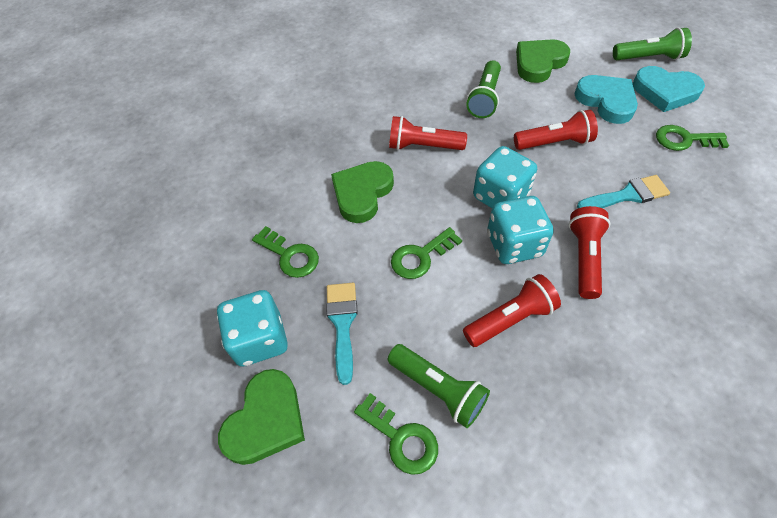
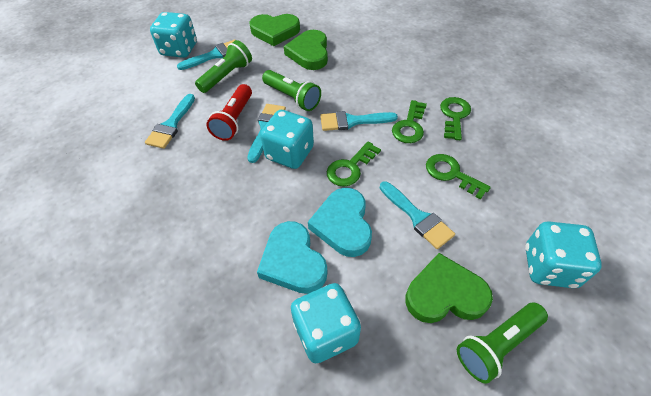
red flashlight: [389,116,467,150] [463,274,561,347] [514,110,598,150] [569,206,610,299] = 4 -> [206,84,252,141] = 1
turquoise brush: [326,283,358,385] [577,175,670,208] = 2 -> [145,94,195,149] [177,40,235,70] [247,104,286,163] [320,111,398,131] [380,181,455,249] = 5
turquoise dice: [217,290,288,367] [473,146,537,208] [487,196,554,264] = 3 -> [150,12,197,58] [260,110,314,169] [291,283,361,363] [525,221,602,288] = 4

